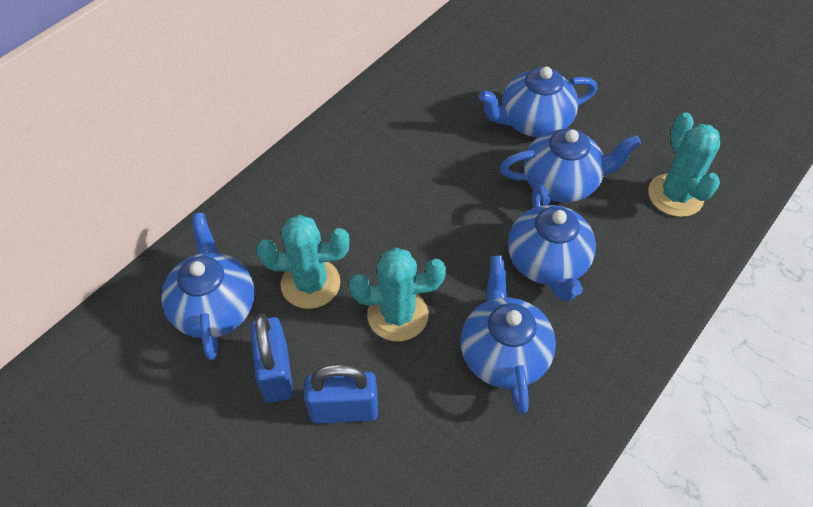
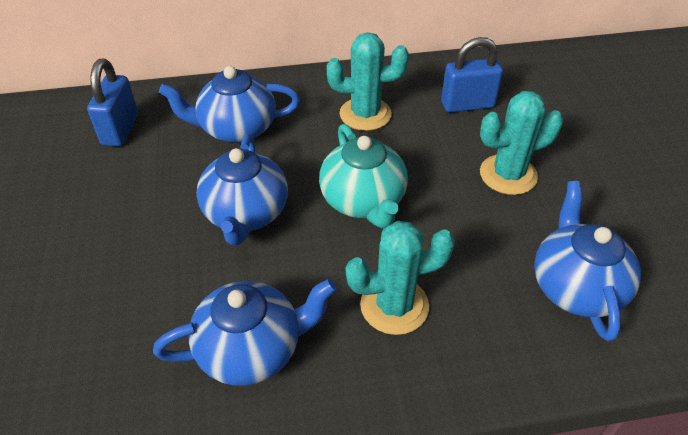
blue teapot: [161,213,255,360] [461,255,556,414] [479,67,597,137] [500,128,641,202] [508,184,596,301] = 5 -> [153,279,337,386] [159,66,300,143] [197,133,288,245] [534,181,641,341] = 4
turquoise teapot: none = 0 -> [319,124,408,228] = 1

